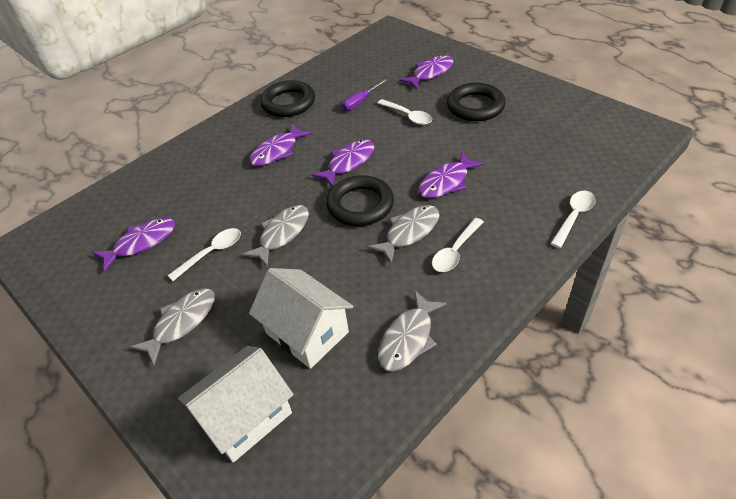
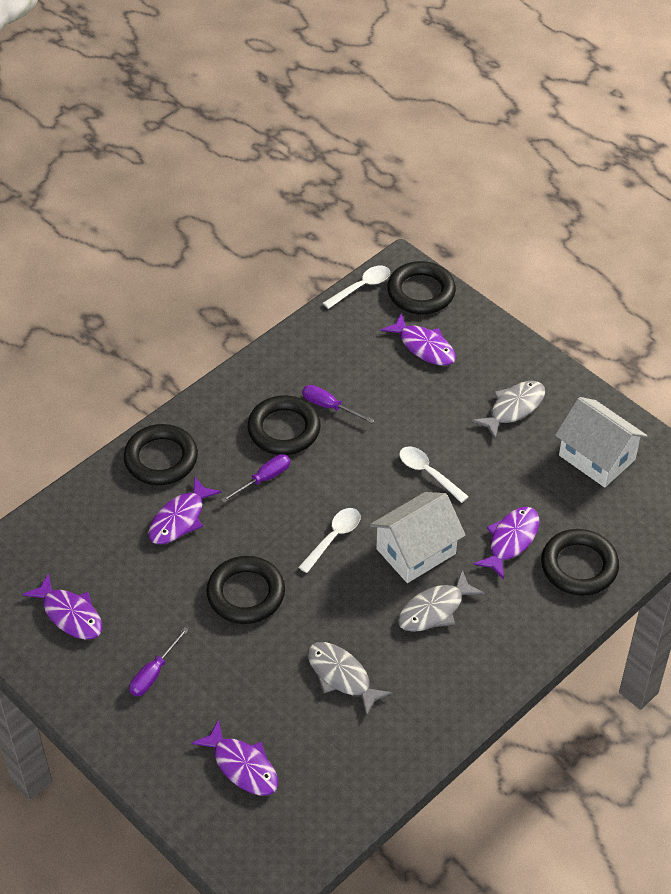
black ring: [260,80,315,117] [326,175,394,226] [447,83,506,121] = 3 -> [124,424,198,485] [206,556,285,624] [248,395,321,455] [387,261,456,314] [541,529,619,596] = 5
grey fish: [130,288,215,365] [242,205,309,267] [367,205,439,264] [378,291,447,372] = 4 -> [308,642,392,716] [398,570,484,632] [472,381,545,440] = 3
purple screwdriver: [342,79,388,111] = 1 -> [129,627,189,697] [221,454,290,503] [302,385,374,423] = 3
white spoon: [168,228,241,281] [377,99,432,125] [432,218,484,272] [550,191,595,248] = 4 -> [298,508,360,573] [323,266,390,309] [399,446,469,503] = 3

